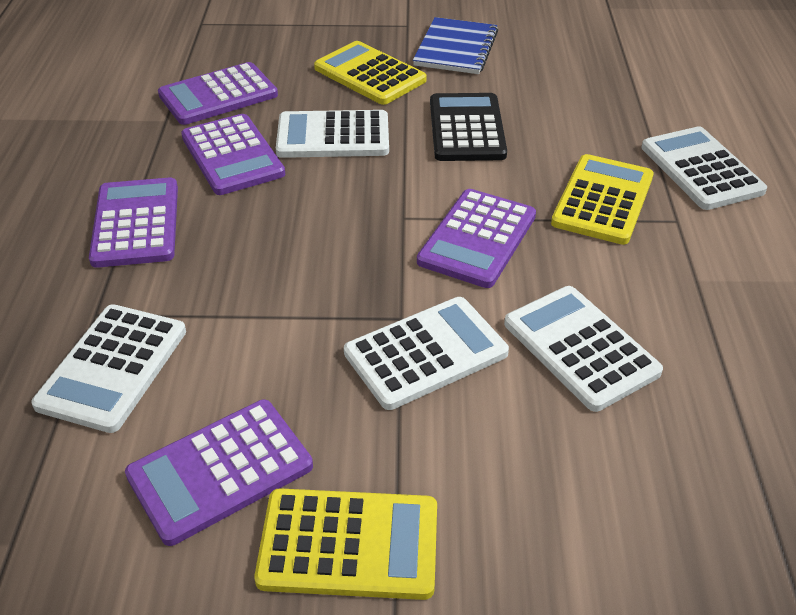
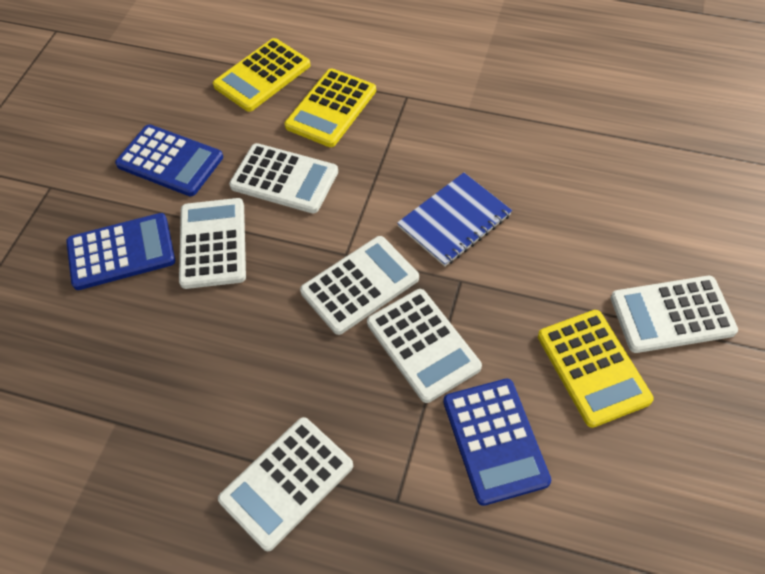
black calculator: [430,93,507,161] = 1 -> none = 0
blue calculator: none = 0 -> [66,213,175,290] [115,125,223,197] [443,379,551,506] = 3
purple calculator: [89,178,178,268] [125,400,313,546] [158,62,278,125] [181,114,285,195] [417,189,536,288] = 5 -> none = 0
white calculator: [31,304,186,433] [276,110,389,158] [344,297,509,410] [504,286,663,412] [641,126,767,210] = 5 -> [179,198,246,289] [218,417,353,551] [229,143,338,214] [300,236,419,335] [367,289,482,403] [611,276,738,353] = 6

